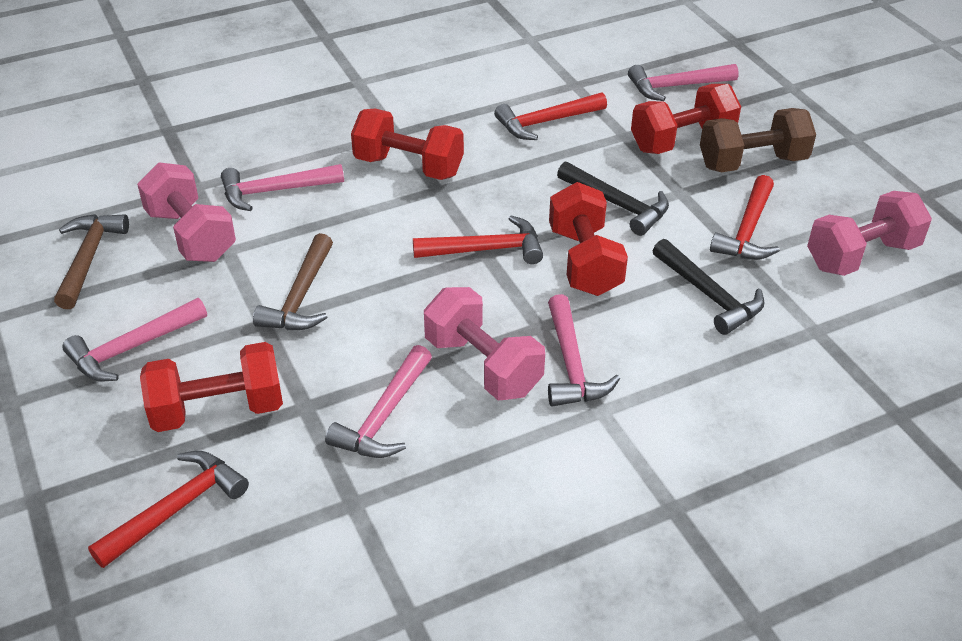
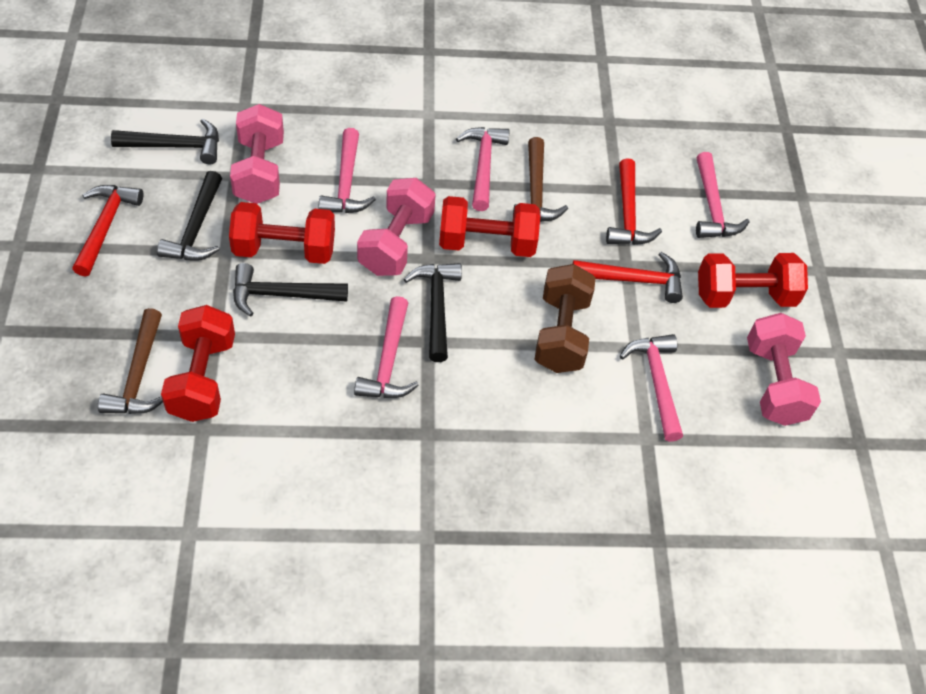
black hammer: [557,162,669,236] [653,239,764,335] = 2 -> [111,119,219,165] [157,171,222,260] [233,263,348,317] [404,263,462,362] = 4
red hammer: [88,451,249,568] [413,215,543,264] [494,92,607,140] [710,175,780,260] = 4 -> [72,185,143,277] [573,252,683,303] [606,158,662,245] = 3

